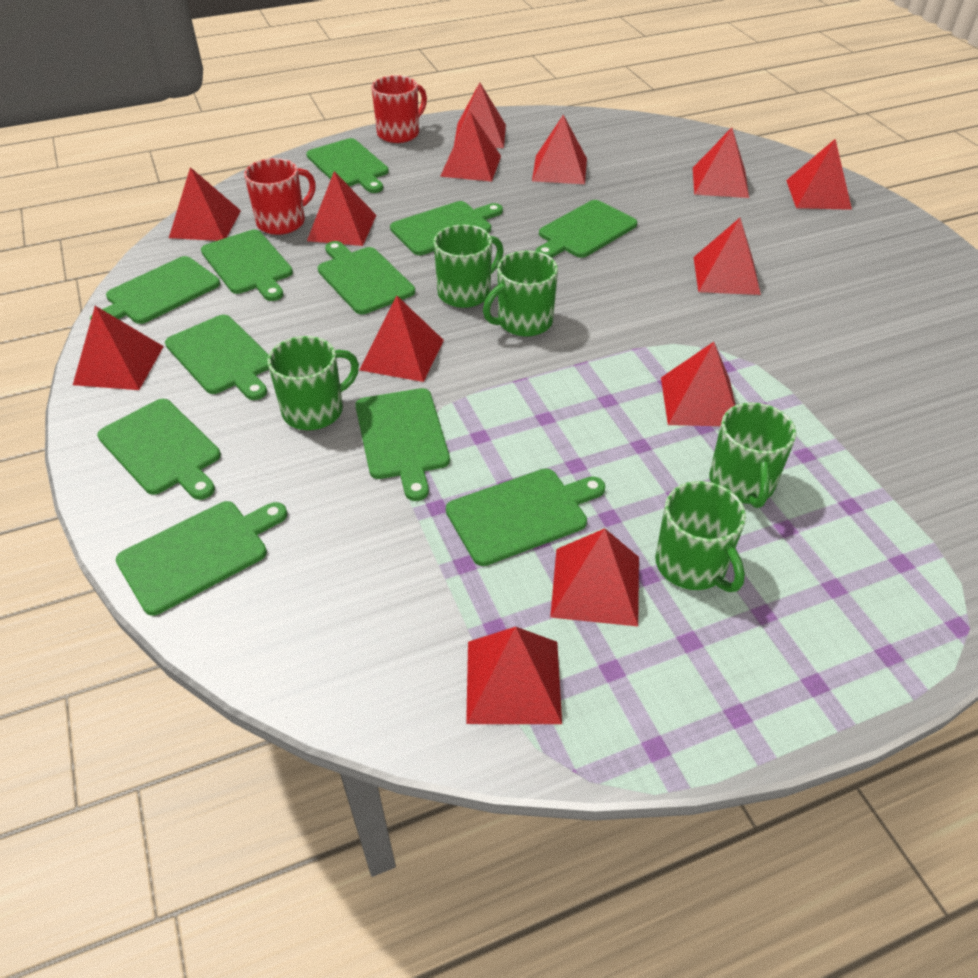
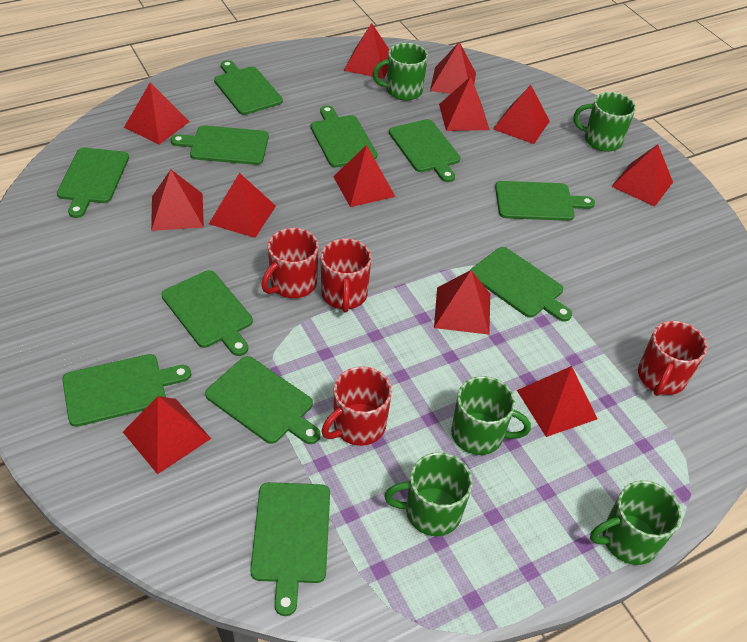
red mug: [244,158,316,235] [371,75,427,143] = 2 -> [261,228,319,298] [321,238,372,312] [322,366,392,446] [638,321,707,396] = 4
red pyramid: [73,306,164,390] [169,167,241,241] [307,171,376,246] [359,295,444,382] [440,111,501,182] [454,82,506,148] [466,627,562,724] [532,115,587,184] [550,528,639,626] [661,342,735,426] [693,127,749,198] [693,218,761,295] [786,139,852,210] = 13 -> [123,396,211,474] [124,83,190,145] [151,170,204,231] [209,173,276,238] [333,145,395,207] [344,23,389,79] [430,42,476,94] [434,270,490,335] [439,76,490,131] [493,85,550,144] [517,366,597,437] [611,144,673,207] = 12

